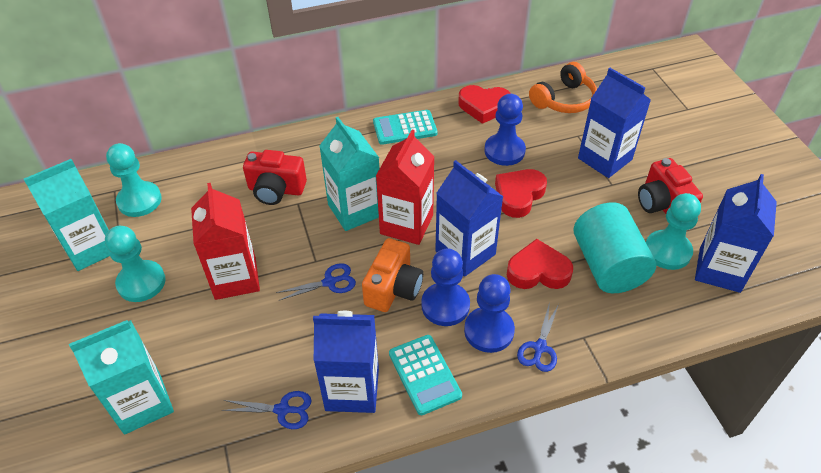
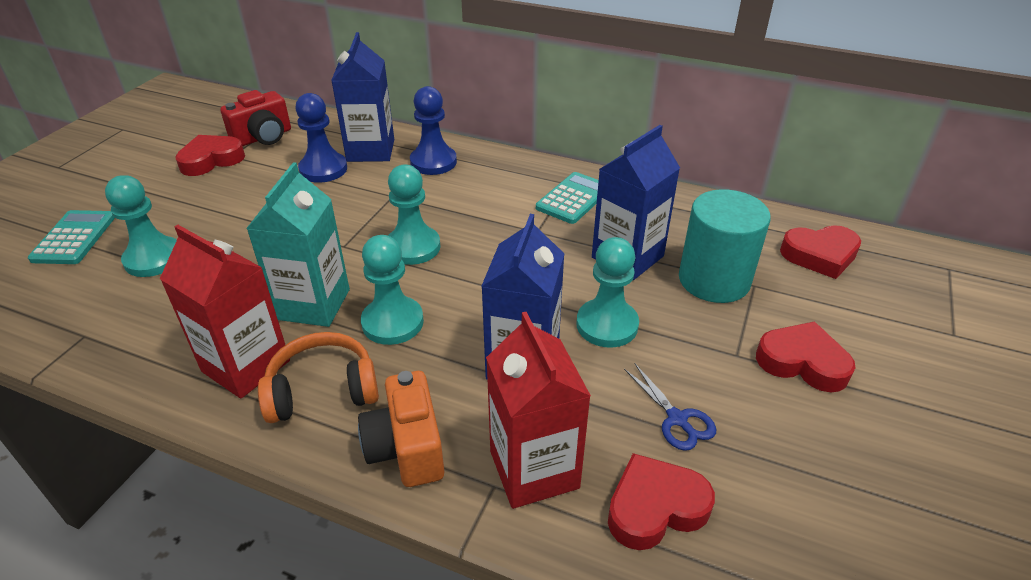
blue carton: [313,311,379,413] [435,160,503,277] [578,68,651,178] [695,174,777,293] = 4 -> [331,32,394,162] [481,214,564,379] [592,125,680,280] = 3
blue pawn: [421,249,470,326] [464,274,515,353] [484,94,526,166] = 3 -> [295,93,347,183] [410,86,457,175] = 2
blue scissors: [222,391,312,429] [276,263,356,301] [517,302,559,372] = 3 -> [624,364,716,451] = 1
red camera: [243,150,307,205] [638,158,703,214] = 2 -> [220,90,291,146] = 1
red heart: [458,85,511,124] [495,169,547,218] [507,239,573,289] = 3 -> [175,135,245,176] [608,453,715,550] [756,321,855,392] [780,225,861,279] = 4
turquoise carton: [24,159,110,271] [69,320,174,435] [319,117,379,231] = 3 -> [246,162,350,327] = 1
turquoise pawn: [105,226,166,302] [106,143,162,217] [646,193,701,270] = 3 -> [105,175,177,277] [361,235,424,345] [388,165,441,265] [577,237,639,348] = 4

